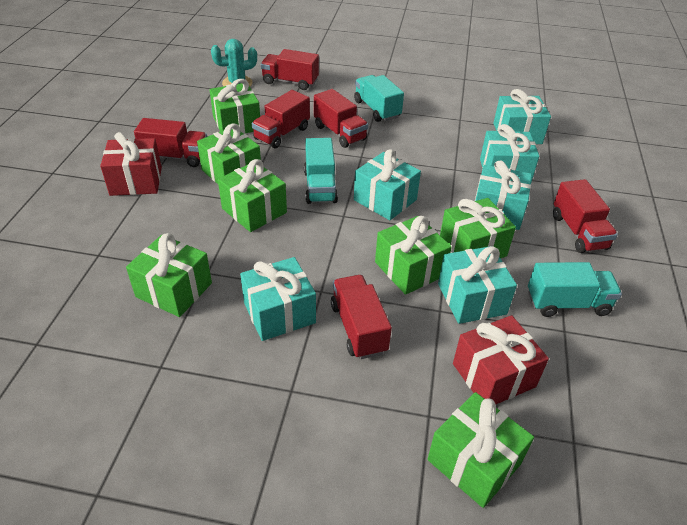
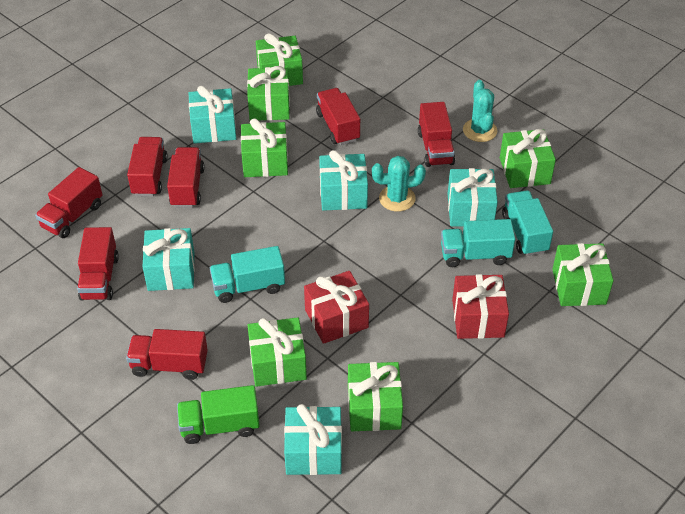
green truck: none = 0 -> [177,385,260,444] = 1
red truck: [134,118,207,167] [252,90,310,148] [261,49,319,90] [314,89,368,148] [331,275,392,359] [553,179,618,253] = 6 -> [35,167,102,238] [77,227,119,301] [126,329,208,380] [127,137,168,197] [167,147,205,208] [316,88,360,145] [418,102,455,167] = 7
turquoise cactus: [211,39,257,86] = 1 -> [372,156,426,212] [463,80,497,142] = 2
turquoise gift: [240,257,316,341] [354,149,421,220] [438,246,517,324] [475,161,532,230] [480,124,539,182] [493,89,551,144] = 6 -> [142,228,195,291] [189,86,236,144] [284,404,342,475] [319,150,368,211] [448,168,498,226] = 5

